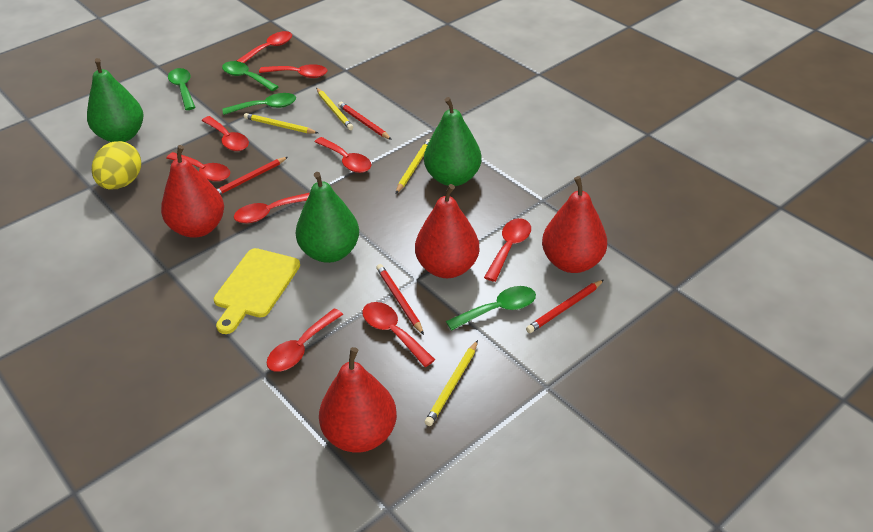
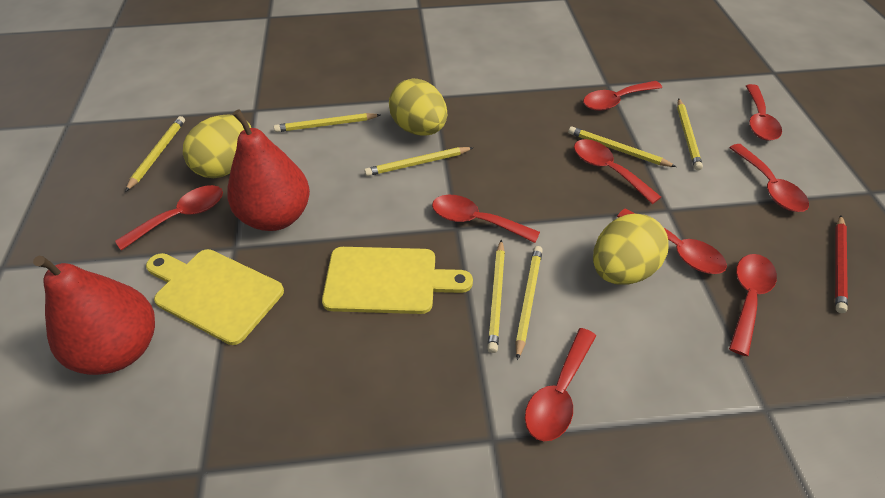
green pear: [87,58,143,142] [296,172,359,263] [424,97,482,186] = 3 -> none = 0
green spoon: [168,68,195,110] [222,61,279,91] [222,93,296,115] [446,286,536,331] = 4 -> none = 0
red pear: [161,145,224,238] [319,347,397,453] [415,184,479,278] [542,176,607,273] = 4 -> [33,256,155,375] [227,109,310,231] = 2
red pencil: [217,157,288,195] [338,102,392,140] [376,264,424,335] [526,280,604,333] = 4 -> [835,215,848,313] = 1
yellow cutting board: [214,248,300,334] = 1 -> [146,249,284,345] [322,247,473,314] = 2
yellow egg: [92,141,141,190] = 1 -> [183,115,251,178] [389,79,447,136] [593,214,669,284] = 3
yellow pencil: [244,113,318,134] [316,88,353,130] [396,139,430,194] [425,340,478,426] = 4 -> [125,116,185,192] [274,113,380,132] [364,147,473,176] [487,239,505,353] [515,246,543,360] [568,126,676,167] [677,98,703,171] = 7

